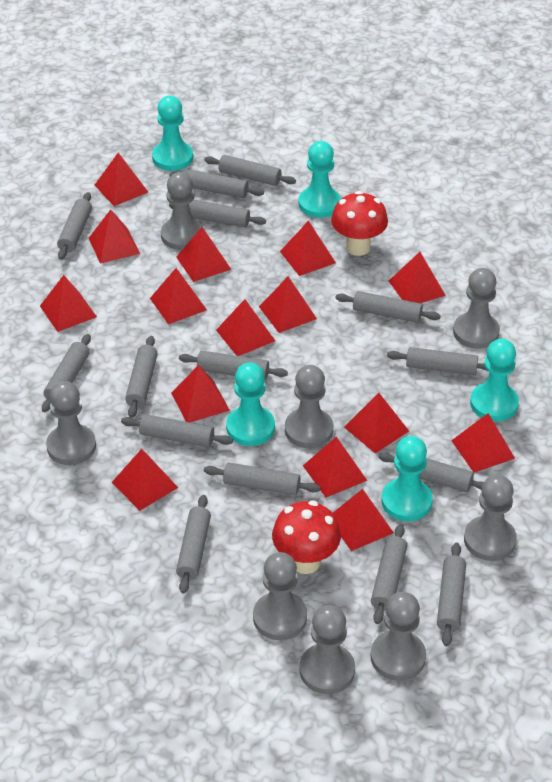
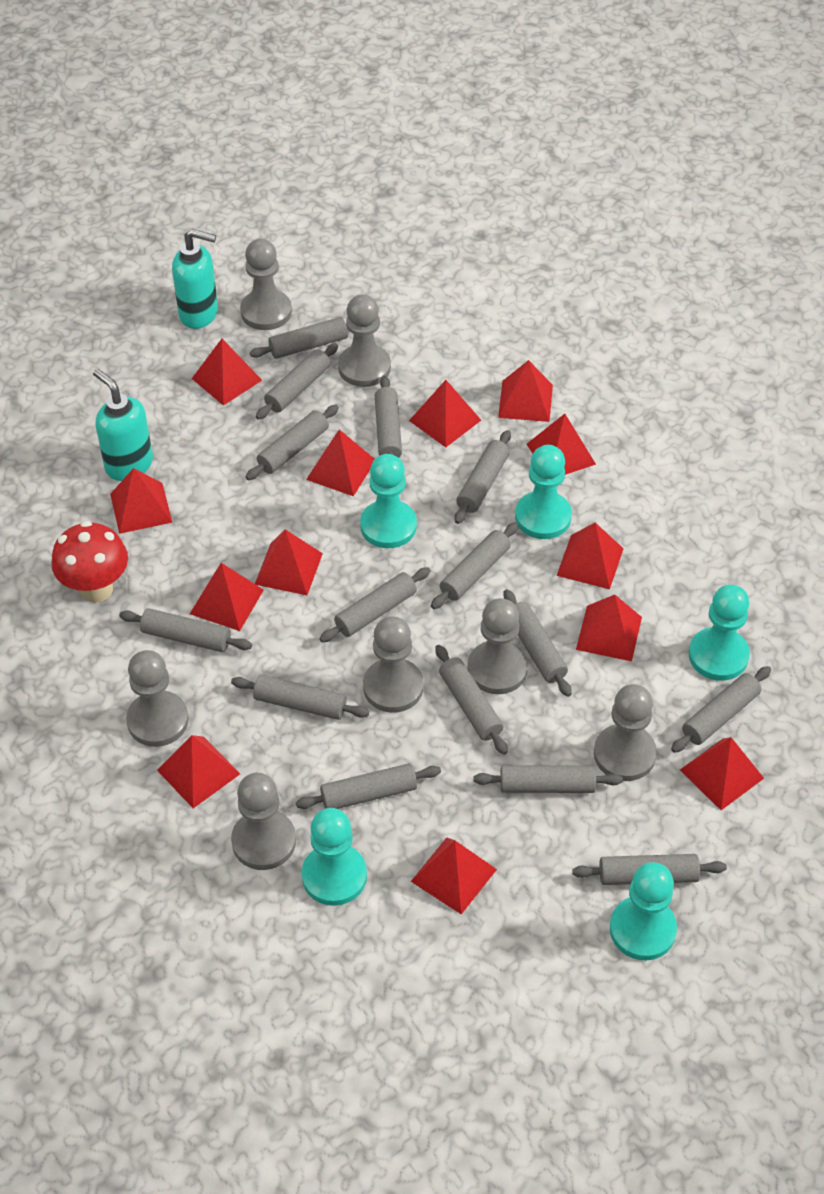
grey pawn: [46,381,96,465] [161,172,203,250] [253,552,307,640] [285,365,333,448] [300,605,355,694] [371,592,426,681] [453,268,500,349] [464,475,517,561] = 8 -> [126,650,189,747] [231,773,296,870] [240,239,292,330] [338,294,391,387] [363,616,423,713] [468,598,528,694] [594,684,657,781] = 7
red mushroom: [272,501,341,574] [331,191,388,256] = 2 -> [52,521,128,603] = 1
red pyramid: [40,275,97,332] [89,209,140,264] [95,153,148,206] [112,449,178,511] [150,268,207,324] [171,365,230,423] [176,227,232,282] [216,299,275,356] [259,277,317,333] [280,221,336,276] [303,437,367,497] [333,489,394,551] [344,393,409,454] [389,252,446,303] [451,413,515,473] = 15 -> [110,468,173,534] [157,735,240,808] [190,563,264,631] [192,339,262,406] [255,529,323,595] [306,429,375,496] [409,380,481,447] [411,838,497,914] [498,360,553,422] [527,414,596,475] [556,523,624,589] [576,594,642,661] [680,737,764,810] = 13
turquoise soap dispenser: none = 0 -> [93,369,153,481] [172,229,218,329] = 2

